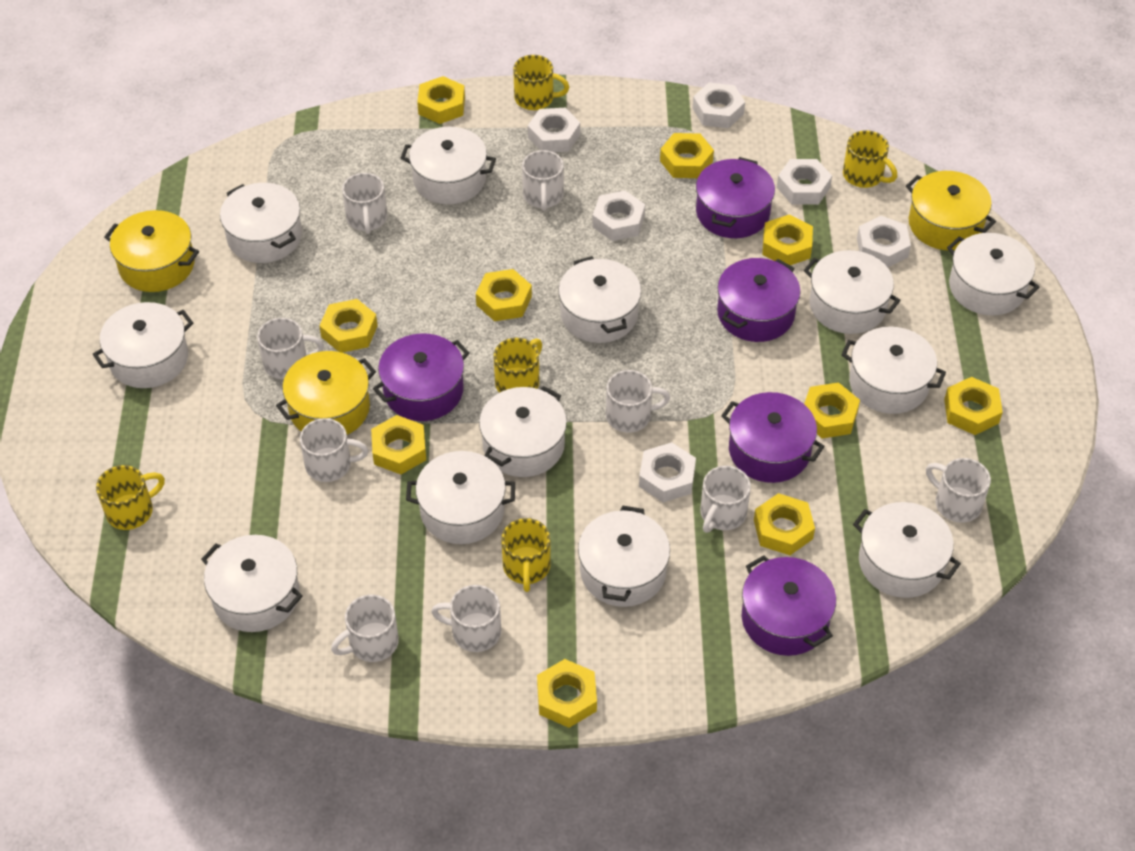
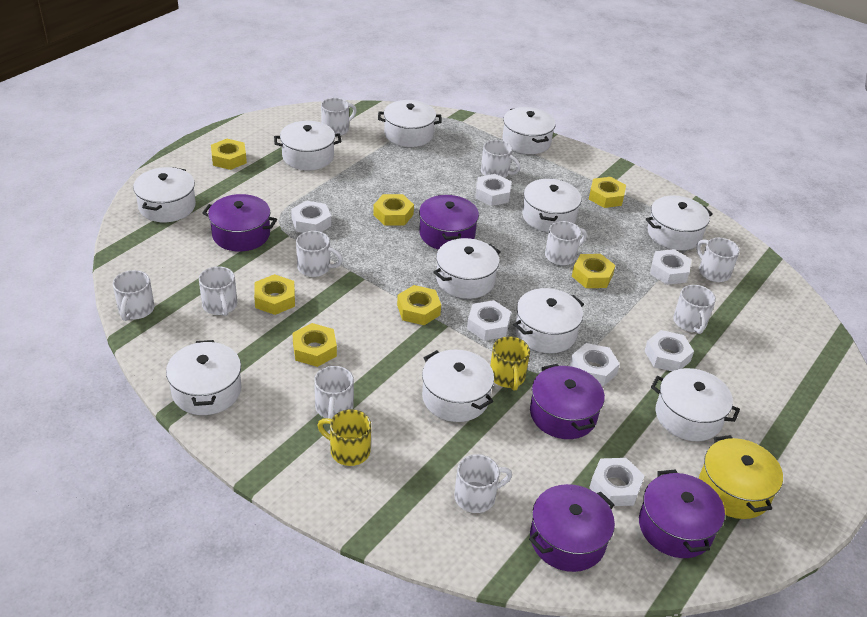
white mug: [257,318,324,379] [300,418,368,482] [331,594,399,662] [342,173,387,234] [431,585,501,652] [522,150,564,211] [606,370,670,433] [700,466,751,533] [926,458,991,523] = 9 -> [113,270,154,321] [199,266,237,316] [296,231,343,277] [314,366,354,419] [321,98,357,136] [454,454,512,513] [481,140,520,178] [545,221,587,265] [673,285,716,334] [696,238,740,282] = 10
white nut: [528,108,580,152] [592,191,645,241] [639,442,696,503] [693,83,745,128] [777,159,832,205] [857,216,911,267] = 6 -> [291,200,331,233] [467,300,511,341] [475,174,511,206] [570,343,620,387] [589,458,645,506] [645,330,694,371] [650,249,692,285] = 7
white pot: [92,302,193,388] [201,535,303,632] [220,183,302,263] [401,127,496,204] [406,451,515,544] [479,386,567,477] [558,256,641,343] [578,506,670,607] [804,250,900,334] [841,326,946,414] [853,502,961,598] [947,233,1040,316] = 12 -> [133,167,196,222] [166,340,242,415] [274,121,341,170] [378,100,441,147] [422,349,494,422] [433,238,500,299] [502,107,556,154] [513,288,584,353] [522,178,581,232] [646,196,713,250] [651,368,740,441] = 11
yellow mug: [96,465,165,530] [494,338,542,393] [501,518,551,592] [513,55,569,110] [843,130,897,188] = 5 -> [317,409,371,466] [490,336,530,391] = 2
yellow nut: [319,299,378,353] [371,415,426,474] [417,76,465,124] [476,269,532,321] [537,659,597,728] [660,133,714,178] [754,493,815,555] [762,214,813,265] [804,382,860,438] [944,377,1003,435] = 10 -> [211,139,247,170] [254,274,295,315] [292,323,337,367] [373,194,414,226] [397,285,441,325] [572,254,615,288] [589,177,626,208] = 7
yellow pot: [104,210,199,292] [276,351,376,435] [906,171,996,250] = 3 -> [699,435,783,519] = 1

